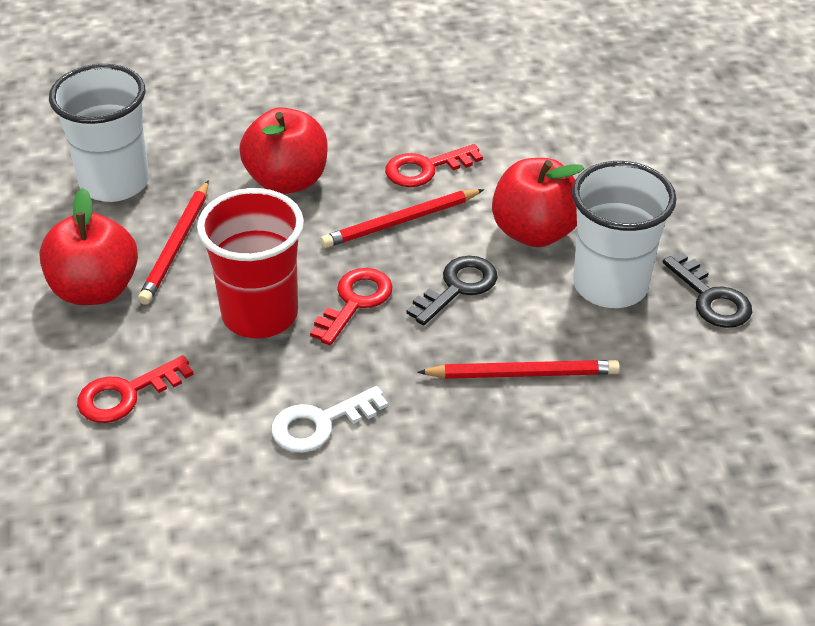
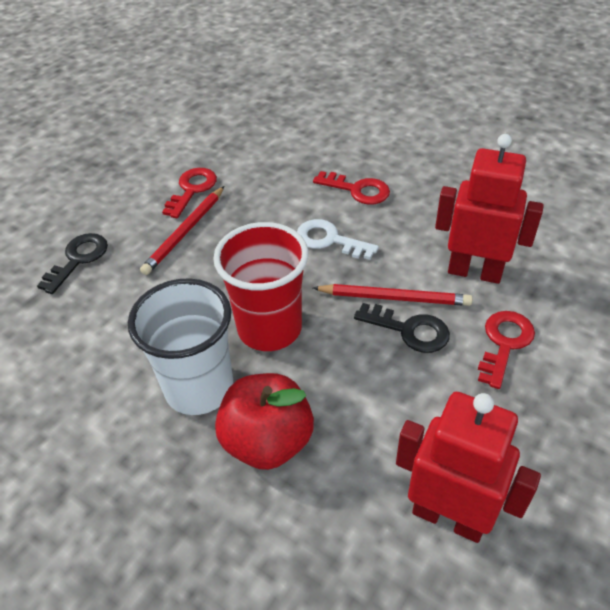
red apple: [39,188,138,305] [239,107,328,194] [492,158,584,247] = 3 -> [215,373,314,470] = 1
red pencil: [138,180,209,305] [321,189,484,248] [417,360,620,379] = 3 -> [140,186,224,275] [313,284,472,306] = 2
red robot: none = 0 -> [396,392,541,543] [435,134,544,284] = 2
white cup: [49,64,149,202] [572,161,677,308] = 2 -> [128,278,233,415] = 1

